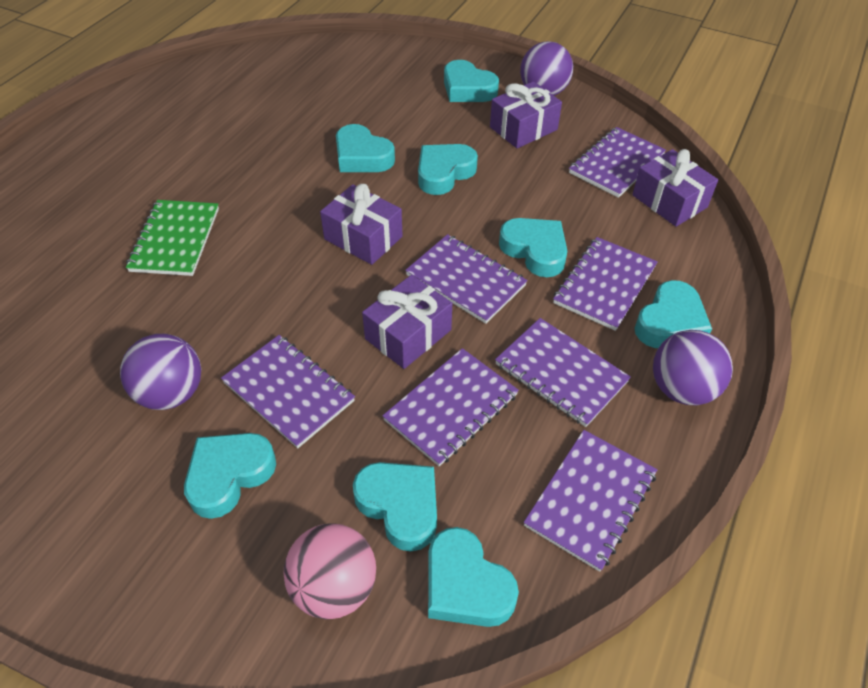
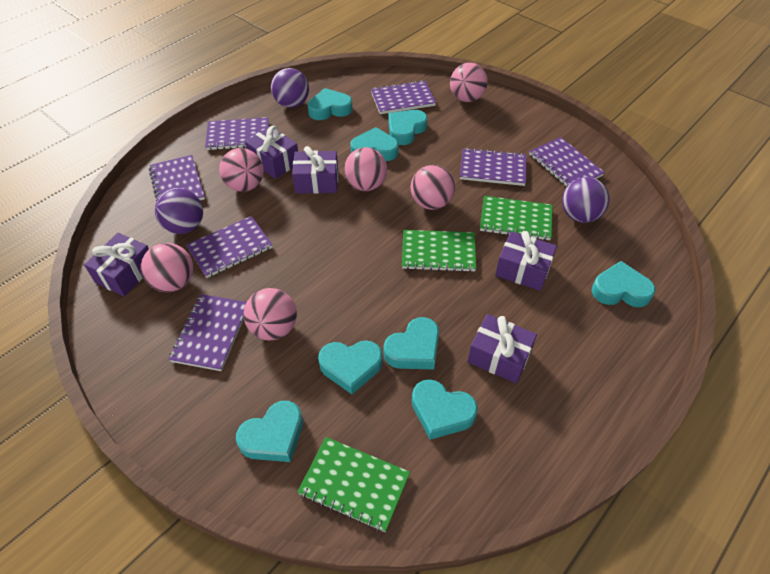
green notebook: [126,200,219,276] = 1 -> [297,437,410,532] [402,230,476,272] [480,196,553,240] = 3
pink ball: [284,523,376,619] = 1 -> [141,243,193,292] [219,148,264,192] [243,288,297,341] [344,147,387,191] [411,165,455,210] [450,63,488,102] = 6
purple gift: [320,184,403,265] [362,275,452,369] [490,81,562,148] [632,149,718,227] = 4 -> [84,233,149,297] [245,126,298,179] [292,146,338,194] [467,314,537,383] [495,231,557,291] = 5

